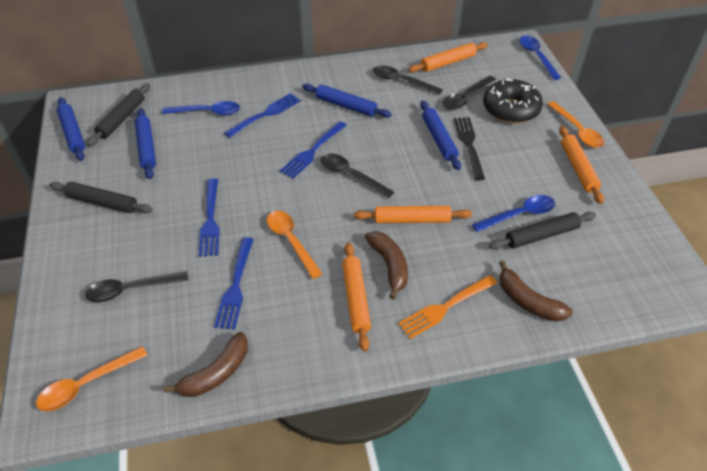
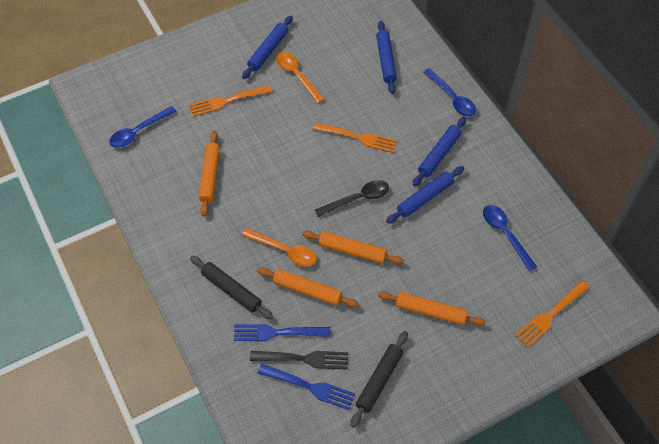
black donut: [483,78,543,124] = 1 -> none = 0
black rolling pin: [50,182,153,213] [87,83,150,147] [489,212,596,249] = 3 -> [190,256,273,319] [350,331,408,428] = 2
black spoon: [85,271,188,302] [321,154,394,198] [373,65,443,95] [443,76,496,110] = 4 -> [315,180,389,217] = 1
blue fork: [198,178,220,257] [214,237,254,330] [224,93,301,138] [280,121,347,179] = 4 -> [234,324,330,341] [258,364,355,410] = 2
brown banana: [163,332,248,397] [365,231,408,300] [499,261,573,321] = 3 -> none = 0
orange fork: [398,275,497,339] = 1 -> [189,85,272,117] [313,122,397,153] [515,281,590,348] = 3
orange spoon: [36,346,147,411] [267,211,322,279] [547,101,604,148] = 3 -> [242,228,317,267] [276,52,325,103] = 2

